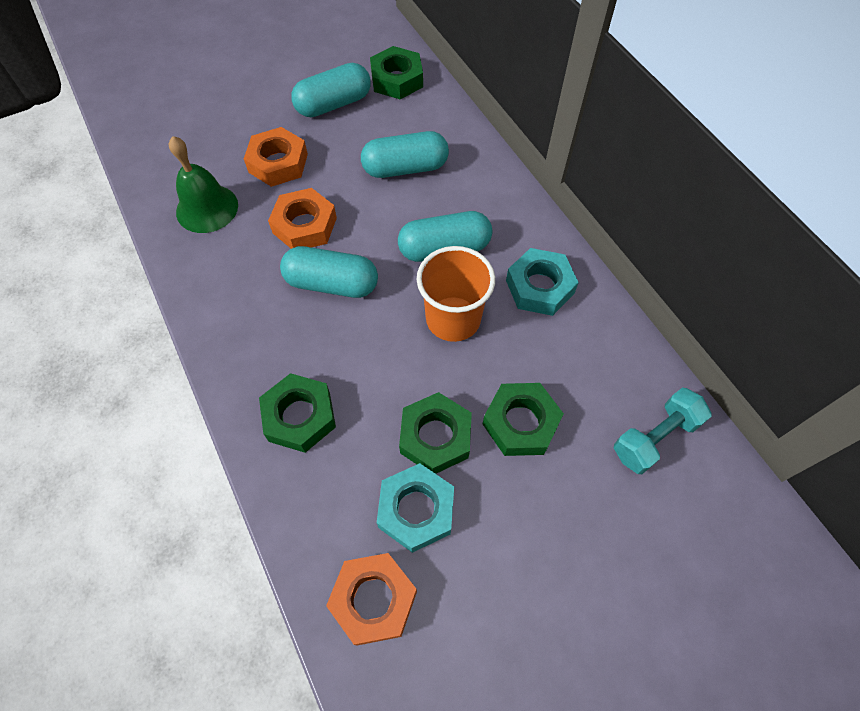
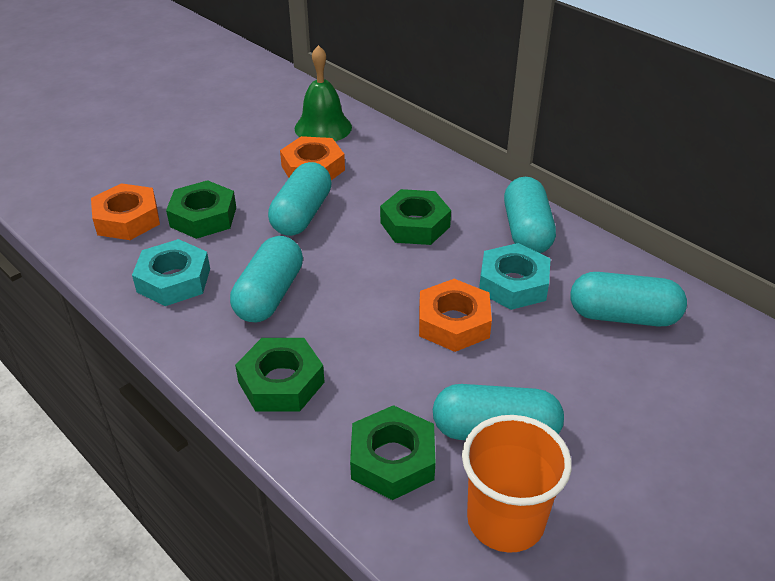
turquoise capsule: [280,246,378,298] [291,63,371,117] [361,131,449,178] [398,211,492,262] = 4 -> [230,236,303,322] [268,162,332,236] [433,384,564,440] [504,177,556,253] [570,272,687,327] = 5
turquoise dumbbell: [614,388,712,474] = 1 -> none = 0

